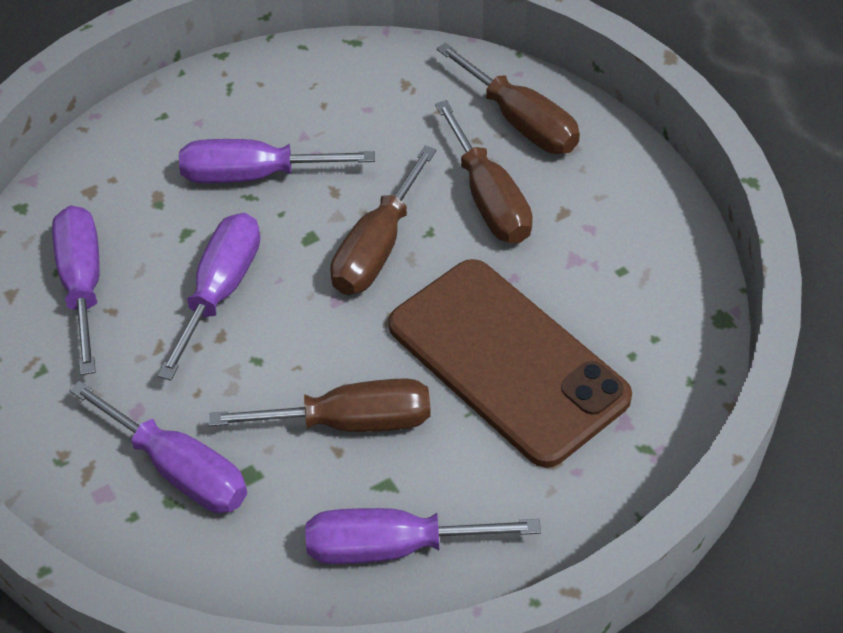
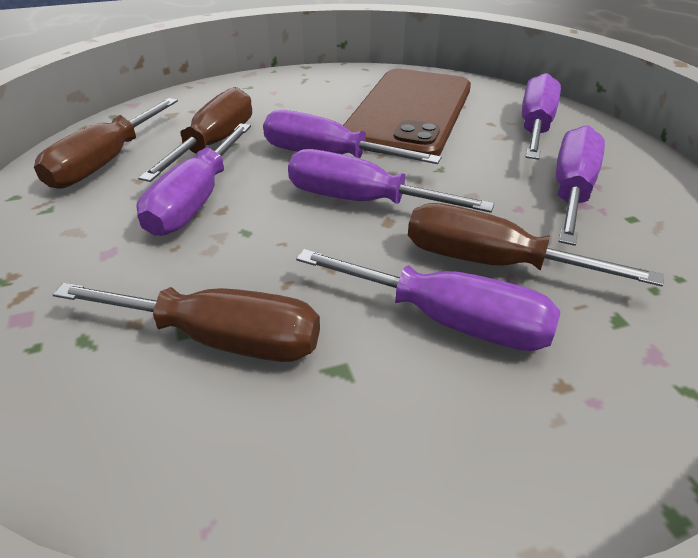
purple screwdriver: [52,205,100,375] [69,381,247,513] [158,213,260,380] [179,139,375,184] [305,508,541,564] = 5 -> [136,123,251,236] [263,110,441,164] [288,149,494,213] [296,249,560,351] [522,73,561,160] [556,125,605,246] = 6

